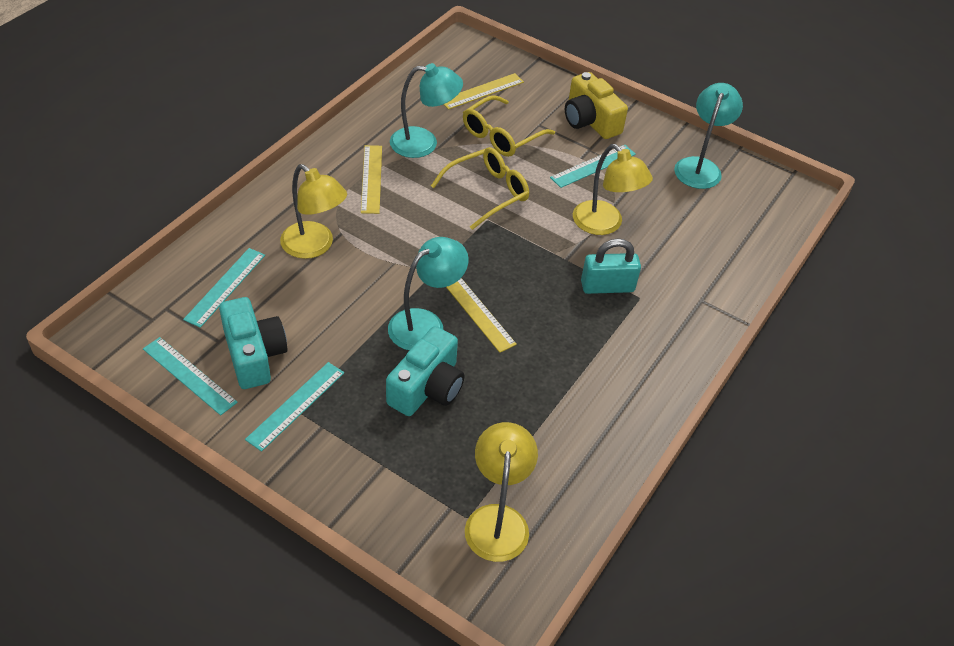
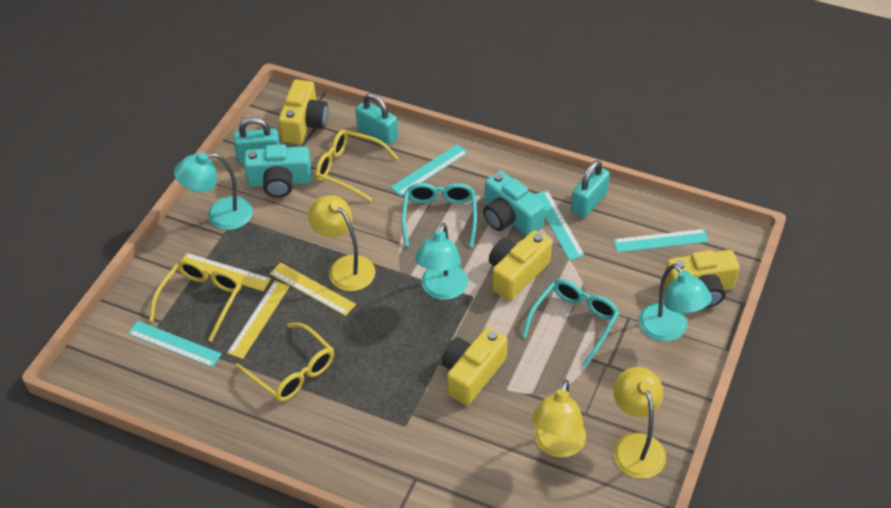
turquoise glasses: none = 0 -> [401,183,477,247] [522,279,619,368] = 2
turquoise padlock: [581,239,641,294] = 1 -> [234,117,280,163] [355,93,398,146] [571,160,610,218] = 3
yellow camera: [565,72,628,139] = 1 -> [278,80,328,144] [442,327,508,405] [489,230,552,301] [665,250,740,308] = 4
yellow glasses: [431,147,529,230] [463,95,555,157] = 2 -> [149,260,242,342] [235,323,334,402] [315,129,398,202] = 3

